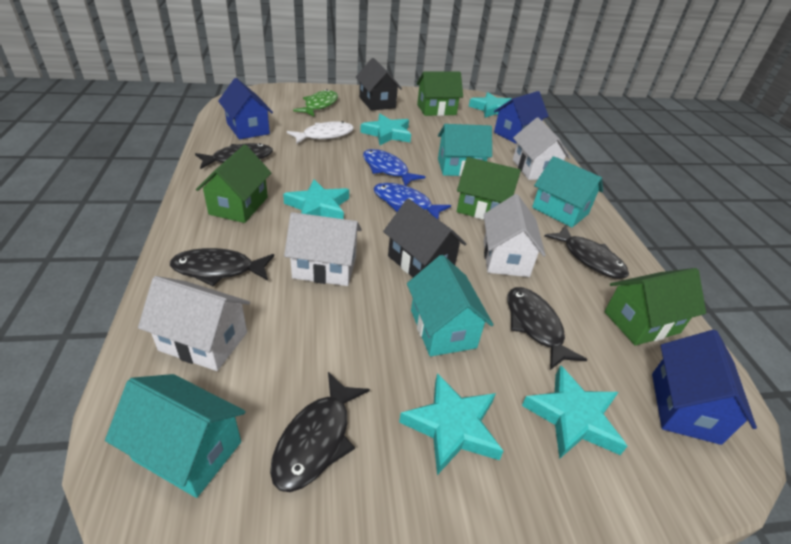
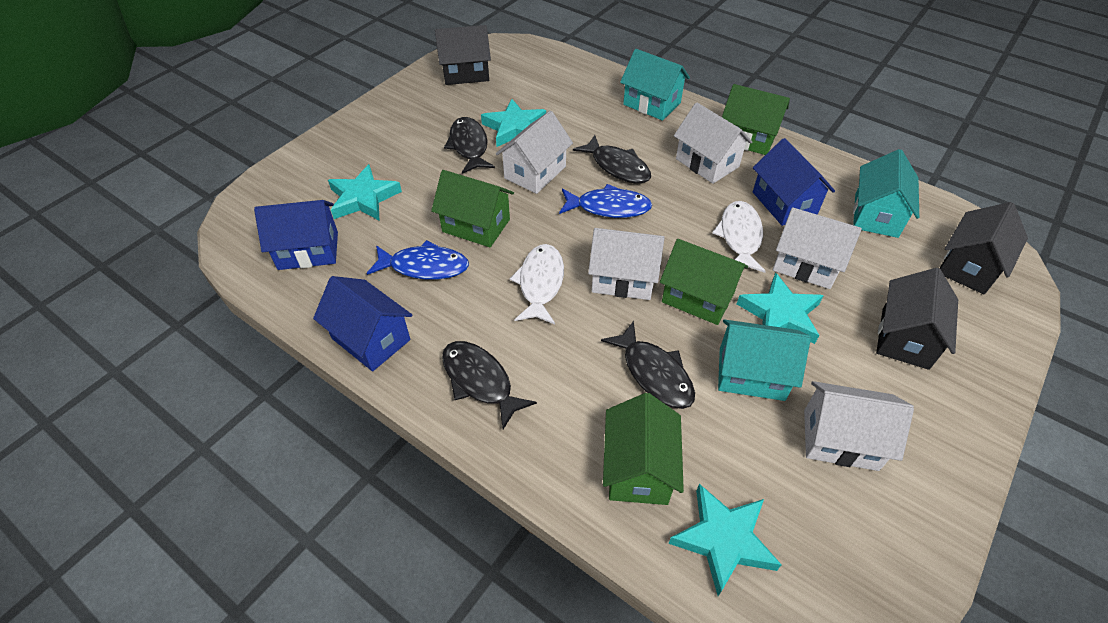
black fish: [170,248,274,286] [195,143,273,169] [270,372,370,492] [508,287,587,370] [544,225,629,279] = 5 -> [442,341,537,429] [444,117,495,174] [573,135,651,184] [601,321,695,409] = 4
black house: [356,58,402,111] [383,199,466,277] = 2 -> [435,25,491,85] [876,268,958,370] [940,202,1028,294] = 3
green fish: [293,89,338,116] = 1 -> none = 0
turquoise house: [105,374,246,498] [407,255,494,356] [438,124,492,176] [532,156,603,228] = 4 -> [620,49,690,121] [718,319,811,401] [853,149,919,238] = 3
turquoise star: [283,180,349,219] [360,114,411,145] [399,373,504,475] [469,92,512,118] [522,365,627,459] = 5 -> [328,164,402,220] [481,99,546,147] [668,484,782,596] [737,272,824,344] = 4
white fish: [287,121,354,144] = 1 -> [510,244,564,324] [712,201,766,273] = 2
white house: [138,276,250,371] [284,212,362,286] [484,194,546,277] [513,118,571,180] = 4 -> [496,111,573,194] [588,228,665,300] [674,102,752,184] [772,207,862,289] [804,381,914,471] = 5

